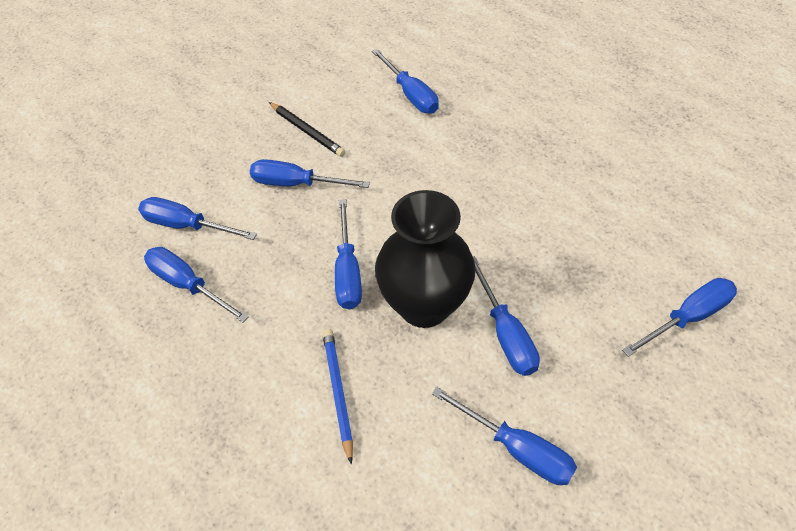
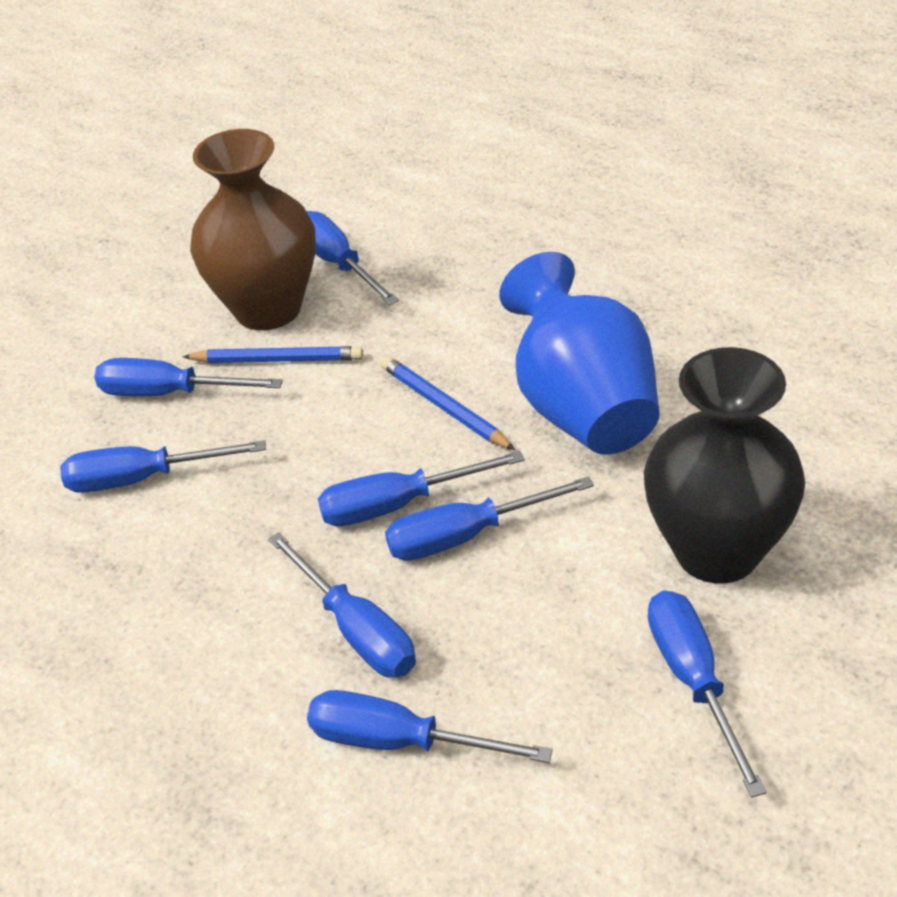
black pencil: [269,102,345,157] = 1 -> none = 0
blue pencil: [322,329,353,464] = 1 -> [182,346,363,363] [380,356,515,450] = 2
blue vase: none = 0 -> [499,252,660,455] = 1
brown vase: none = 0 -> [190,129,316,330] = 1

